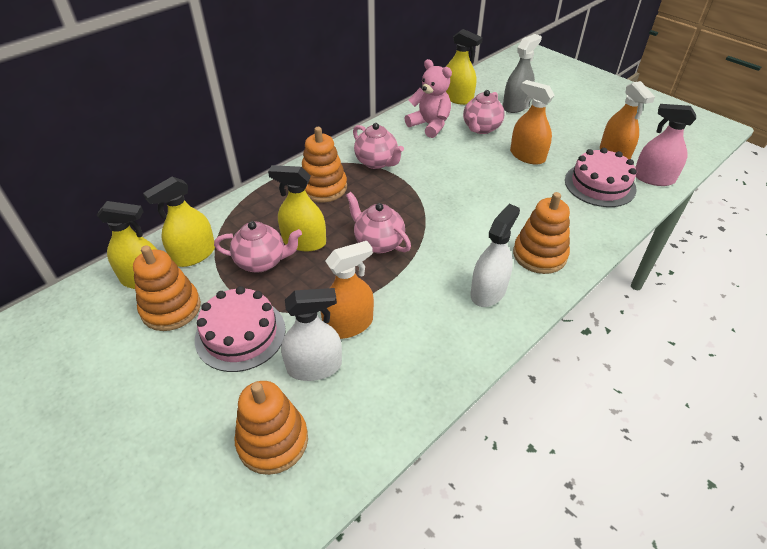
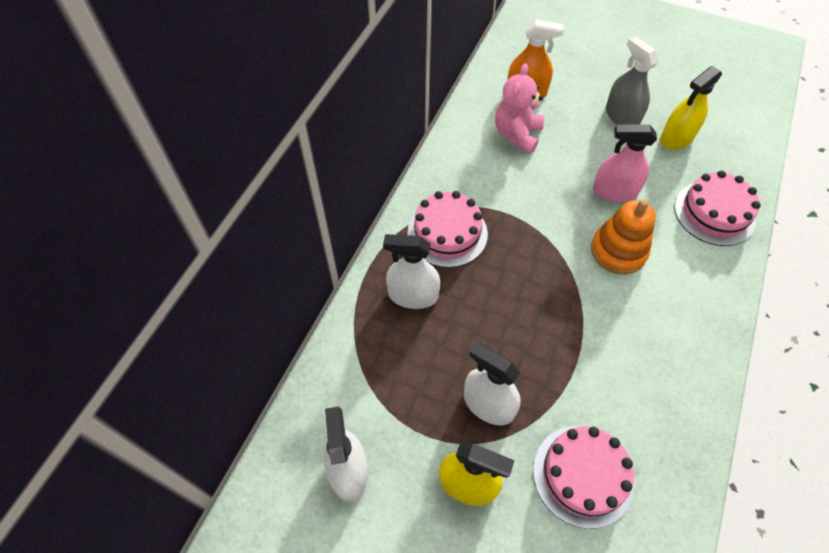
orange spray bottle: [321,241,374,339] [510,80,555,165] [600,81,655,159] = 3 -> [507,19,563,98] = 1
orange stacking toy: [133,245,201,331] [235,381,308,475] [302,127,347,203] [513,192,570,274] = 4 -> [591,199,656,274] = 1
pink cake: [195,286,286,372] [565,148,637,207] = 2 -> [407,191,488,268] [533,426,634,529] [674,171,761,246] = 3
pink teapot: [214,221,302,272] [346,192,411,253] [353,123,404,169] [463,90,505,134] = 4 -> none = 0
white spray bottle: [281,288,342,381] [470,204,520,307] = 2 -> [324,407,368,502] [383,234,440,309] [464,342,521,425] = 3
yellow spray bottle: [97,201,157,289] [143,176,215,267] [268,165,326,251] [446,29,483,105] = 4 -> [439,442,515,506] [660,66,722,150] = 2

